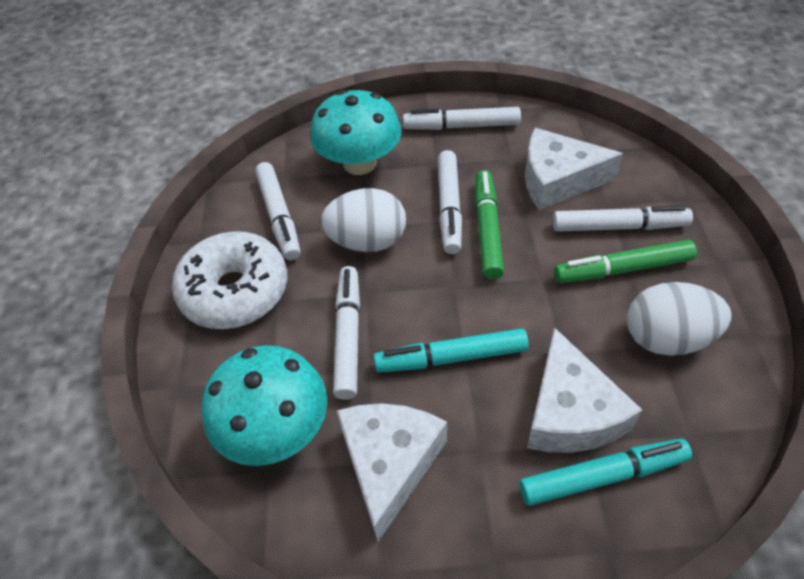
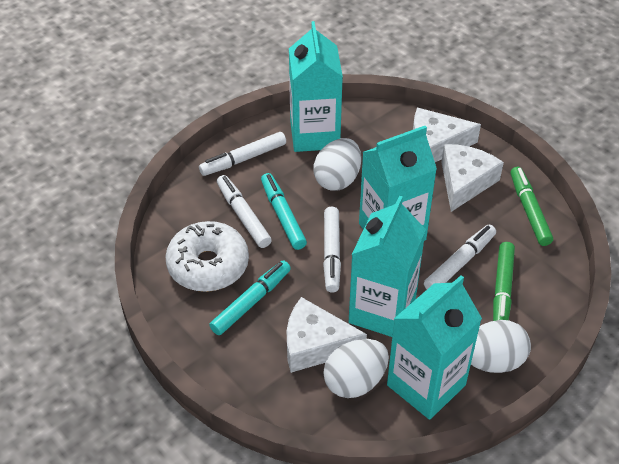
turquoise carton: none = 0 -> [289,21,343,152] [349,196,426,337] [359,126,437,241] [387,275,482,420] = 4
turquoise mushroom: [201,345,327,466] [310,90,401,175] = 2 -> none = 0
white egg: [321,188,406,252] [627,282,732,356] = 2 -> [314,138,361,191] [323,339,389,398] [471,320,531,373] = 3
white marker: [255,162,301,261] [333,266,360,400] [403,107,521,130] [438,150,462,254] [553,206,693,232] = 5 -> [199,132,286,176] [217,175,272,248] [323,206,341,293] [424,225,496,289] = 4

